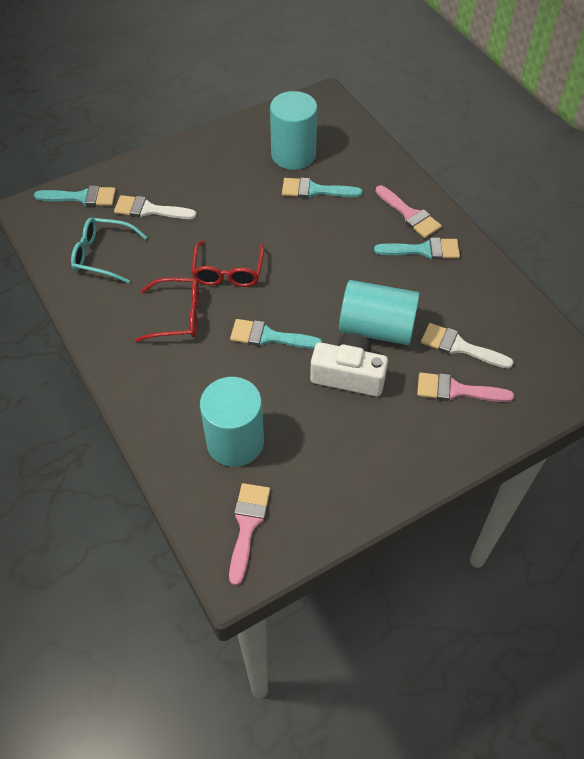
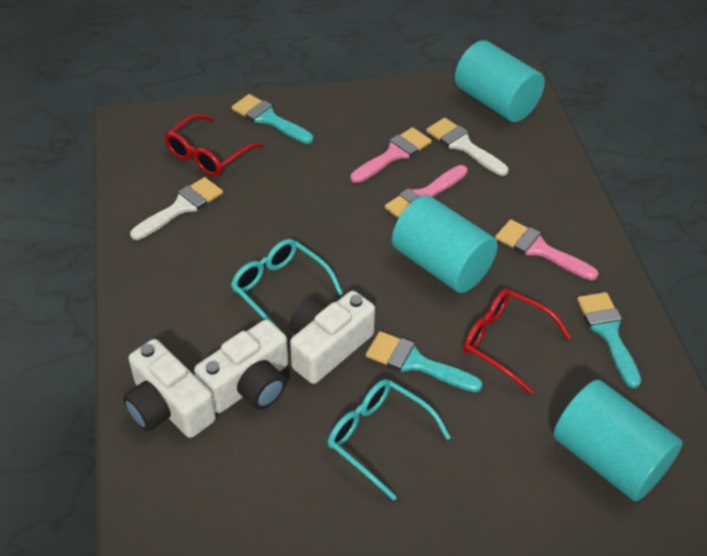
turquoise brush: [34,186,116,206] [230,319,323,349] [282,178,363,198] [374,238,460,260] = 4 -> [232,94,313,144] [366,331,483,392] [577,292,641,388] = 3
turquoise glasses: [71,217,147,283] = 1 -> [231,239,343,330] [328,379,451,501] = 2
white camera: [310,333,388,397] = 1 -> [123,339,216,438] [194,319,288,413] [289,291,375,384] = 3

